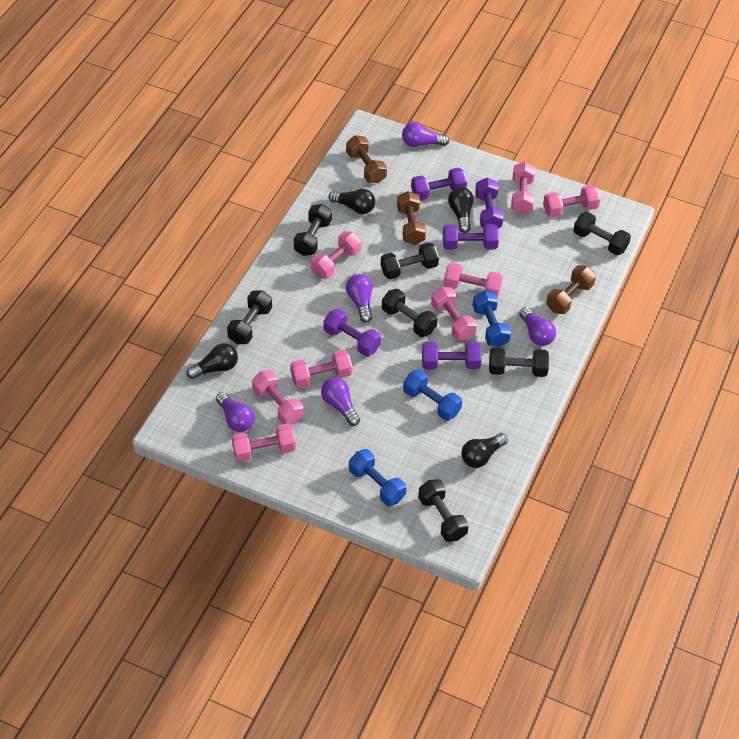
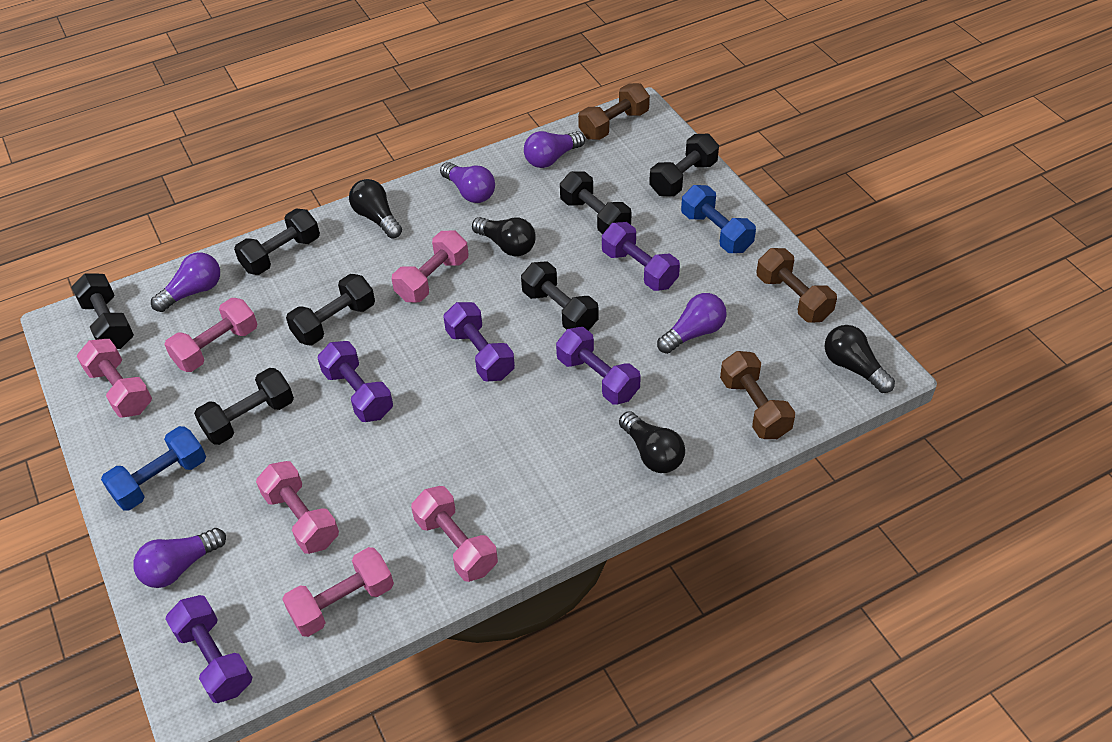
blue dumbbell: [349,449,406,506] [403,369,462,421] [473,290,511,347] = 3 -> [101,426,206,511] [681,185,756,253] = 2
pink dumbbell: [232,423,296,462] [252,370,303,425] [290,350,352,388] [311,231,361,279] [431,287,477,340] [443,262,503,297] [511,162,535,214] [543,185,601,218] = 8 -> [77,339,152,417] [164,298,258,372] [256,461,339,554] [282,547,394,637] [392,230,468,303] [411,486,498,582] = 6

